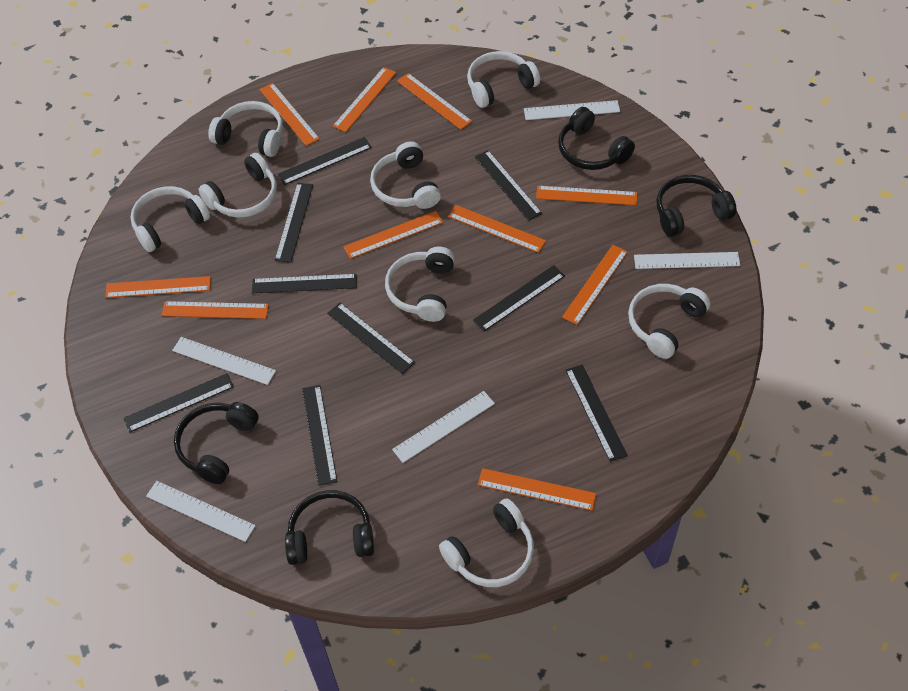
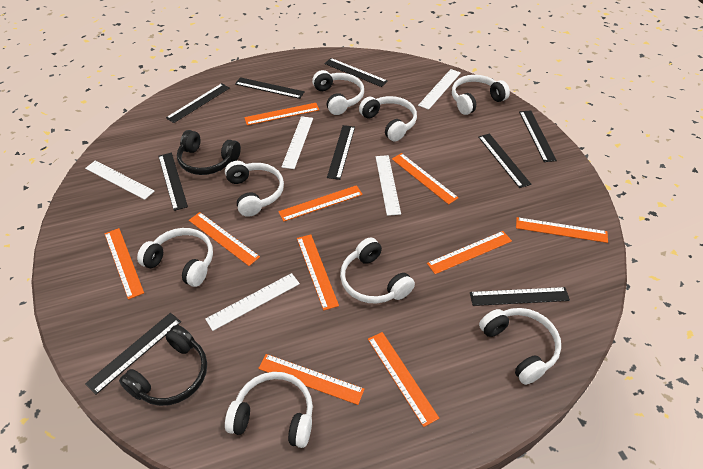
black headphones: [174,402,259,484] [285,490,374,565] [558,107,635,170] [656,175,737,237] = 4 -> [119,325,207,406] [177,130,241,175] = 2

